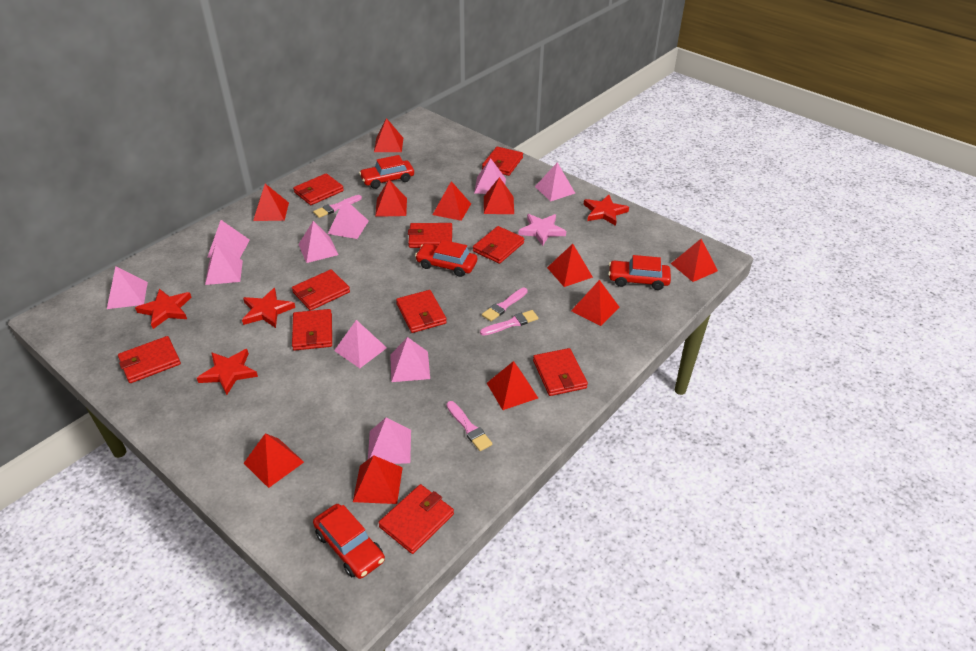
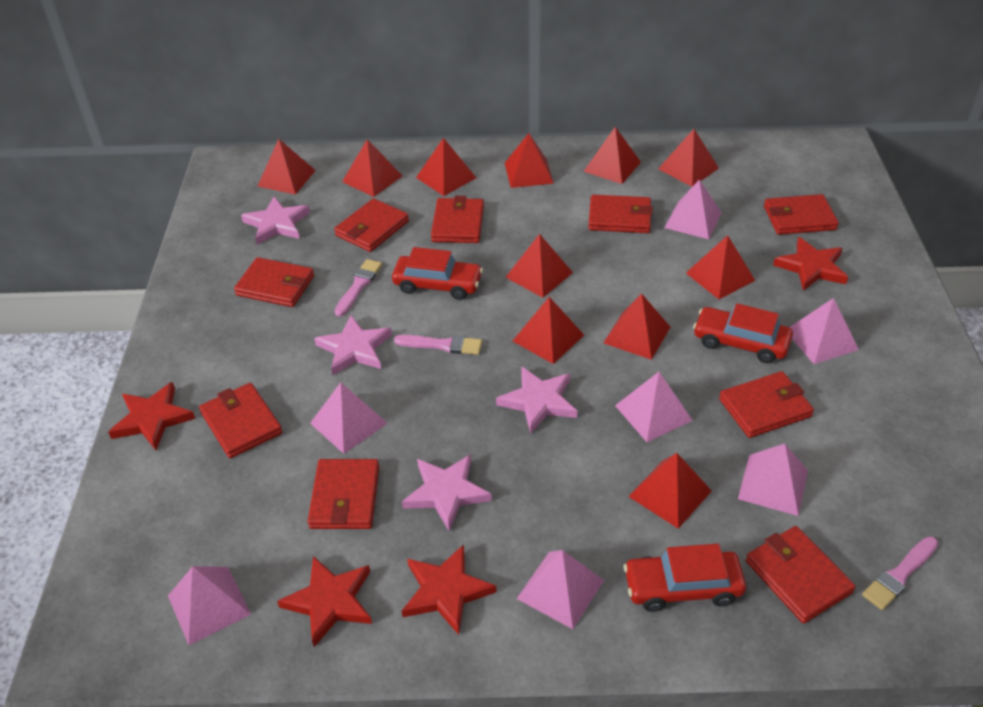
pink brush: [313,195,362,218] [447,401,492,451] [480,310,538,336] [482,288,528,321] = 4 -> [335,259,382,316] [394,335,482,355] [862,536,938,610] = 3
pink pyramid: [107,266,148,309] [205,244,243,285] [207,220,250,258] [298,221,338,263] [328,199,369,239] [334,320,387,368] [368,418,411,464] [390,337,430,382] [474,158,506,194] [535,162,575,202] = 10 -> [168,566,251,645] [310,383,388,454] [517,550,604,629] [615,372,693,442] [664,180,722,239] [738,444,808,516] [789,298,859,364] = 7
pink star: [518,214,566,246] = 1 -> [241,197,310,245] [314,315,392,375] [402,454,492,531] [496,366,578,434] = 4
red car: [313,504,385,579] [359,155,414,189] [415,240,477,277] [608,255,671,290] = 4 -> [392,247,483,300] [624,544,746,612] [693,303,793,363] = 3
red wallet: [118,336,181,383] [292,269,350,311] [292,309,332,351] [293,173,344,205] [378,484,454,554] [396,290,447,333] [408,223,452,248] [473,226,524,264] [482,147,523,176] [533,348,588,396] = 10 -> [199,383,282,458] [234,257,314,307] [308,459,379,529] [334,198,409,252] [431,196,484,243] [588,195,653,233] [719,371,814,438] [746,526,856,623] [764,194,839,235] = 9

